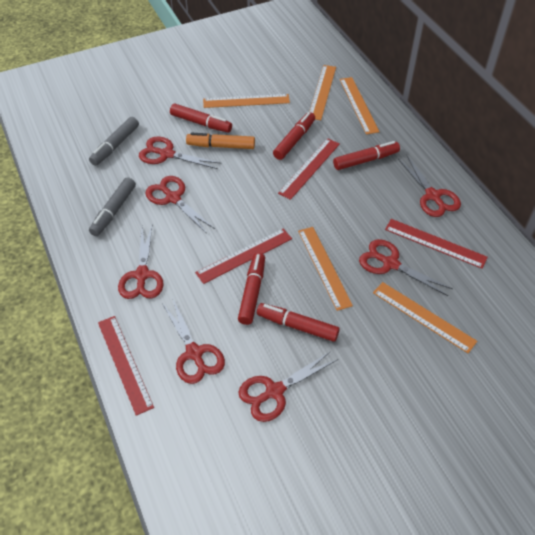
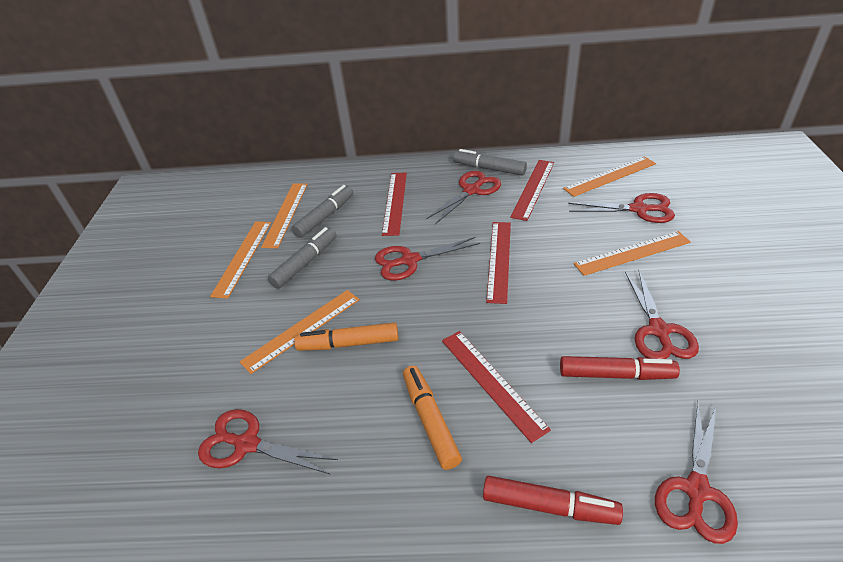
grey marker: [89,117,139,166] [89,177,136,236] = 2 -> [268,227,337,289] [292,185,354,238] [453,149,527,176] = 3
orange marker: [186,133,255,149] = 1 -> [294,322,399,351] [403,365,462,470] = 2
red marker: [170,104,232,132] [238,253,265,325] [257,303,340,342] [273,112,315,160] [333,141,400,170] = 5 -> [483,476,623,525] [560,356,680,380] = 2
red scissors: [118,226,164,299] [139,137,222,169] [145,176,215,234] [162,300,225,384] [238,351,338,422] [359,239,453,296] [398,155,461,217] = 7 -> [198,409,338,475] [375,237,480,281] [426,171,501,224] [568,193,675,223] [625,271,699,359] [655,402,738,544] = 6

